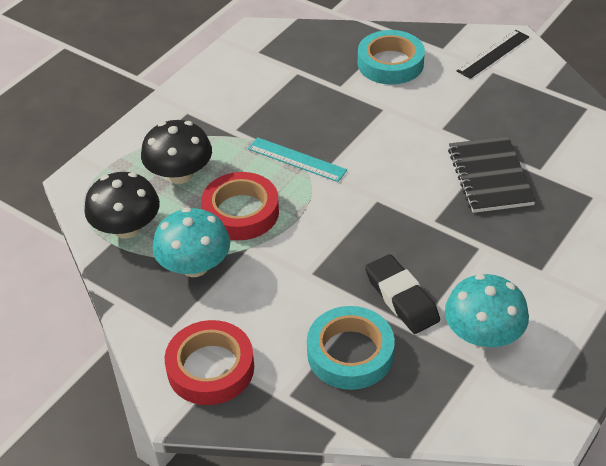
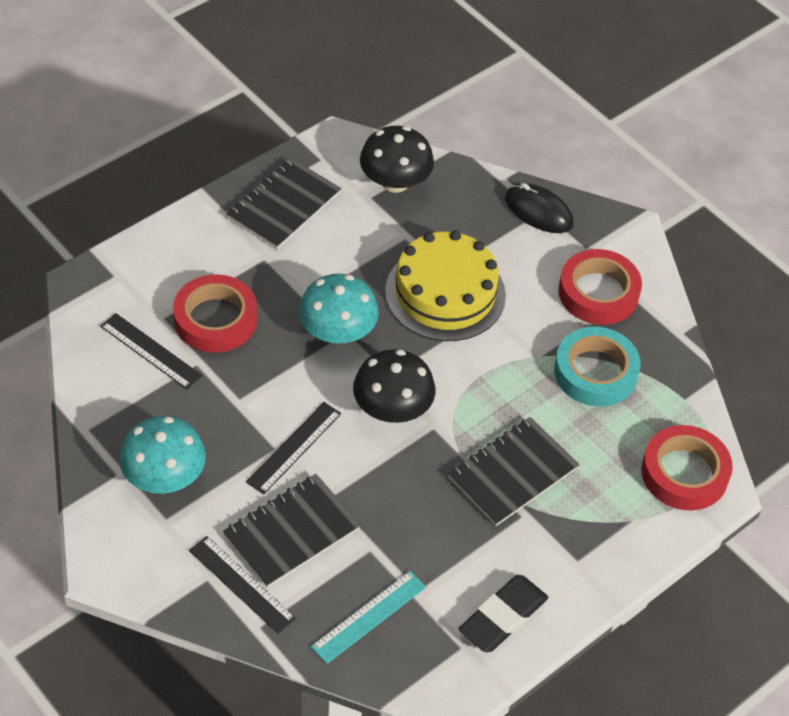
black mouse: none = 0 -> [505,183,573,233] = 1
black notebook: [448,136,536,213] = 1 -> [223,474,361,588] [226,158,341,249] [448,417,580,526] = 3
black ruler: [457,30,529,79] = 1 -> [100,313,202,389] [189,536,296,634] [246,402,341,494] = 3
red tape: [165,320,254,405] [201,172,279,240] = 2 -> [173,274,257,353] [558,249,642,325] [641,425,733,511] = 3
turquoise tape: [307,306,395,390] [358,30,425,85] = 2 -> [554,327,641,406] = 1
yellow cake: none = 0 -> [385,230,506,341] = 1

